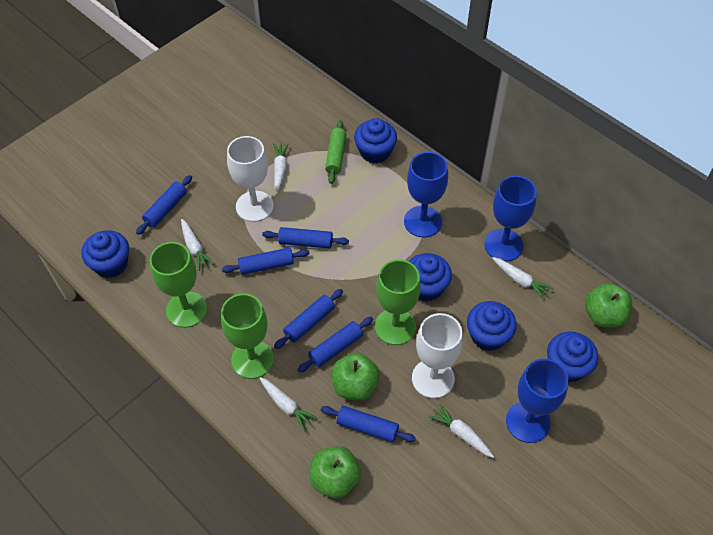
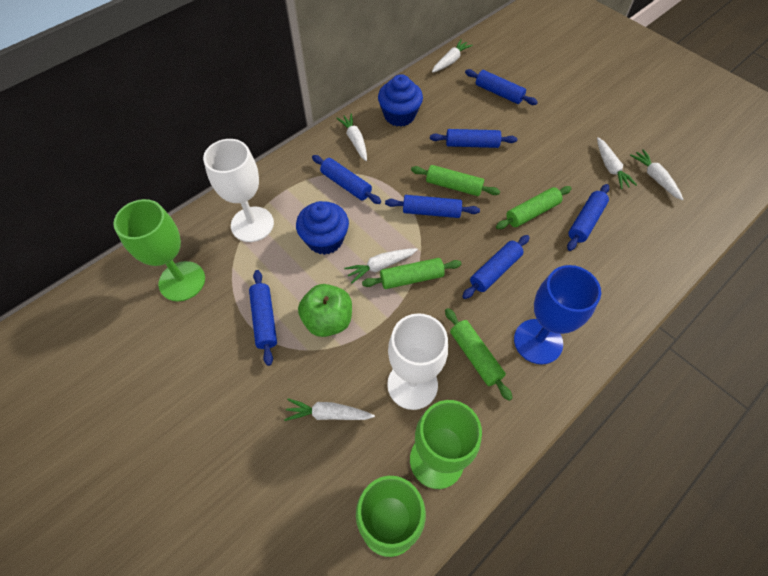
blue cupcake: [81,230,129,278] [354,118,397,163] [409,253,452,301] [467,301,517,351] [547,332,598,383] = 5 -> [296,201,349,255] [378,74,423,127] = 2
blue goblet: [404,152,448,238] [484,176,537,261] [506,358,569,443] = 3 -> [514,265,601,364] = 1
blue rolling pin: [136,175,192,235] [222,248,309,275] [262,227,349,249] [274,289,343,349] [297,317,373,372] [321,406,416,442] = 6 -> [249,270,277,366] [312,155,381,204] [385,195,480,218] [430,129,517,148] [462,235,530,299] [465,69,538,105] [567,184,609,251] = 7
green apple: [309,446,361,498] [332,353,380,401] [585,283,632,328] = 3 -> [298,284,352,337] = 1
green rolling pin: [325,120,346,184] = 1 -> [362,258,462,289] [411,165,500,196] [445,308,513,401] [496,186,572,229] = 4
white carrot: [181,219,215,271] [260,377,318,432] [273,143,289,192] [428,403,494,458] [492,257,554,300] = 5 -> [284,398,375,421] [336,114,367,161] [344,248,418,283] [432,39,473,73] [597,138,637,189] [630,149,683,200] = 6

